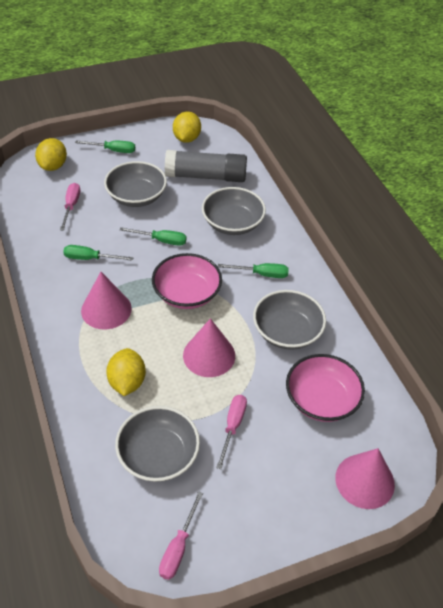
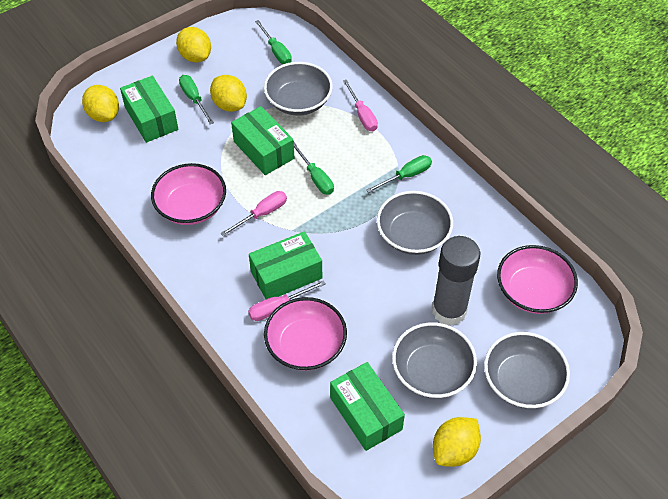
green box: none = 0 -> [120,76,179,143] [231,106,294,175] [249,231,322,299] [330,362,405,451] = 4
pink bowl: [152,253,222,309] [286,354,365,422] = 2 -> [151,163,226,225] [264,297,347,371] [497,245,578,314] = 3
pink cone: [81,272,132,329] [183,318,235,377] [335,448,395,509] = 3 -> none = 0
yellow lemon: [35,138,67,171] [106,348,146,396] [173,111,201,143] = 3 -> [82,85,119,122] [176,27,211,63] [210,75,247,112] [433,417,481,467] = 4

